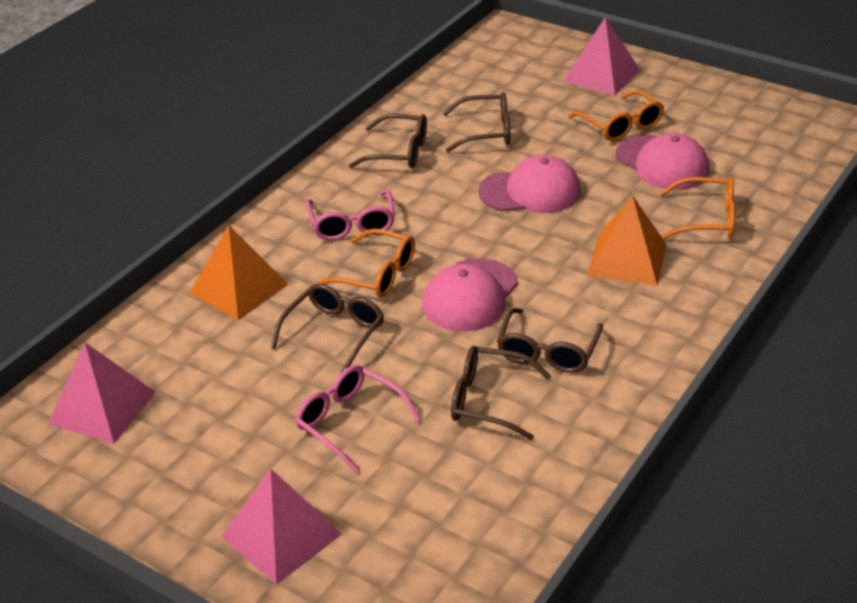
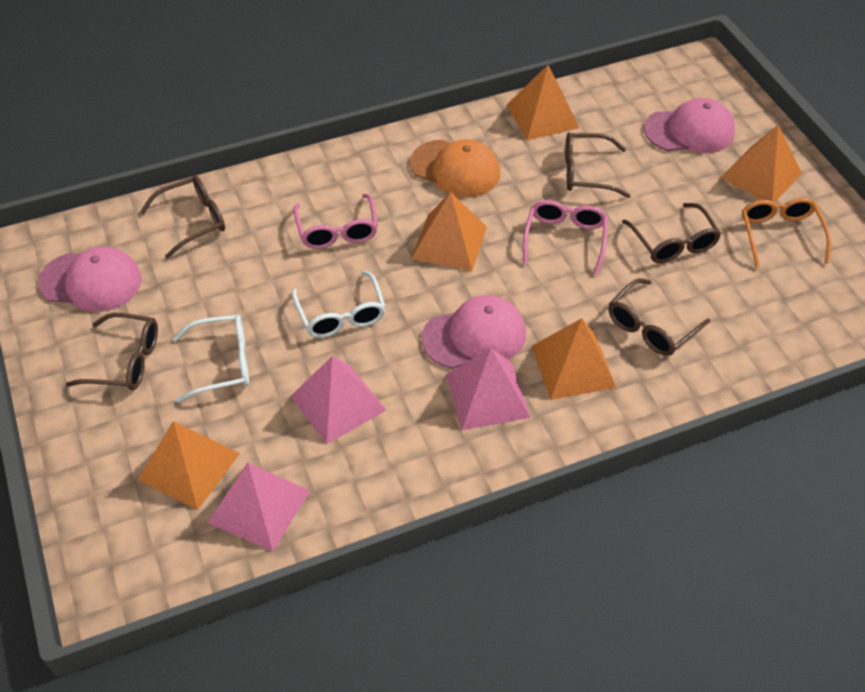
orange cap: none = 0 -> [410,139,500,198] = 1
orange glasses: [315,229,415,298] [568,90,664,141] [660,177,736,239] = 3 -> [742,198,831,268] = 1
orange pyramid: [190,225,288,320] [587,195,666,286] = 2 -> [138,421,240,510] [411,192,487,271] [507,65,579,140] [532,318,617,400] [720,124,802,203] = 5
white glasses: none = 0 -> [173,315,249,402] [292,271,386,338] = 2

